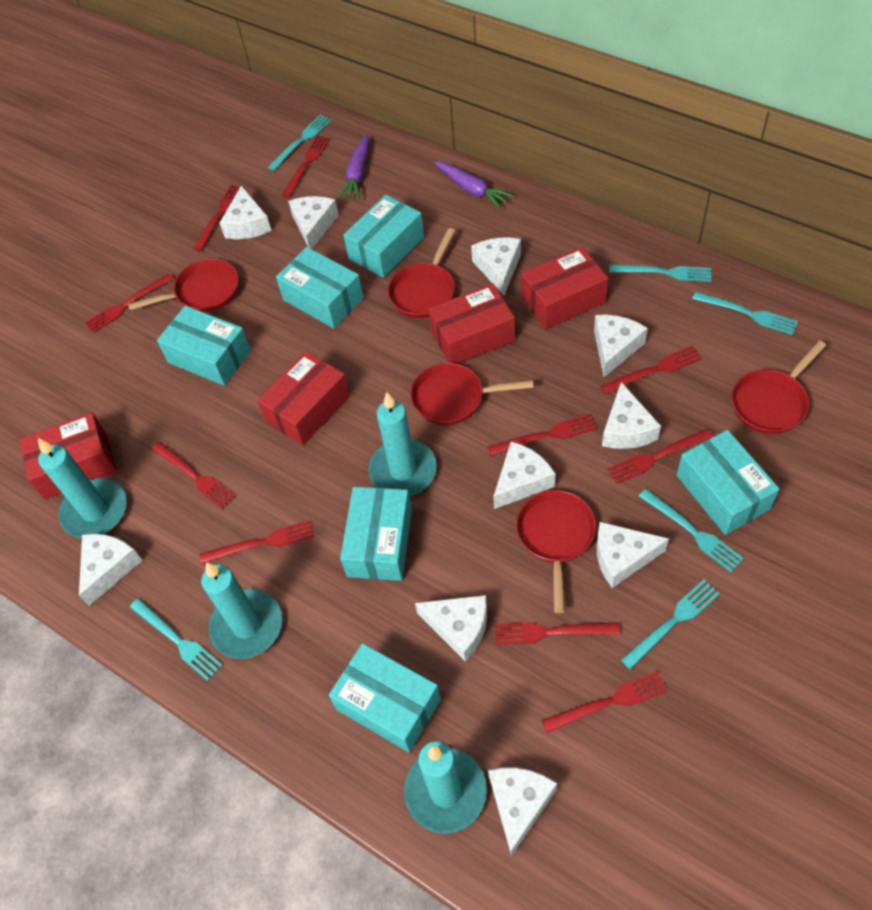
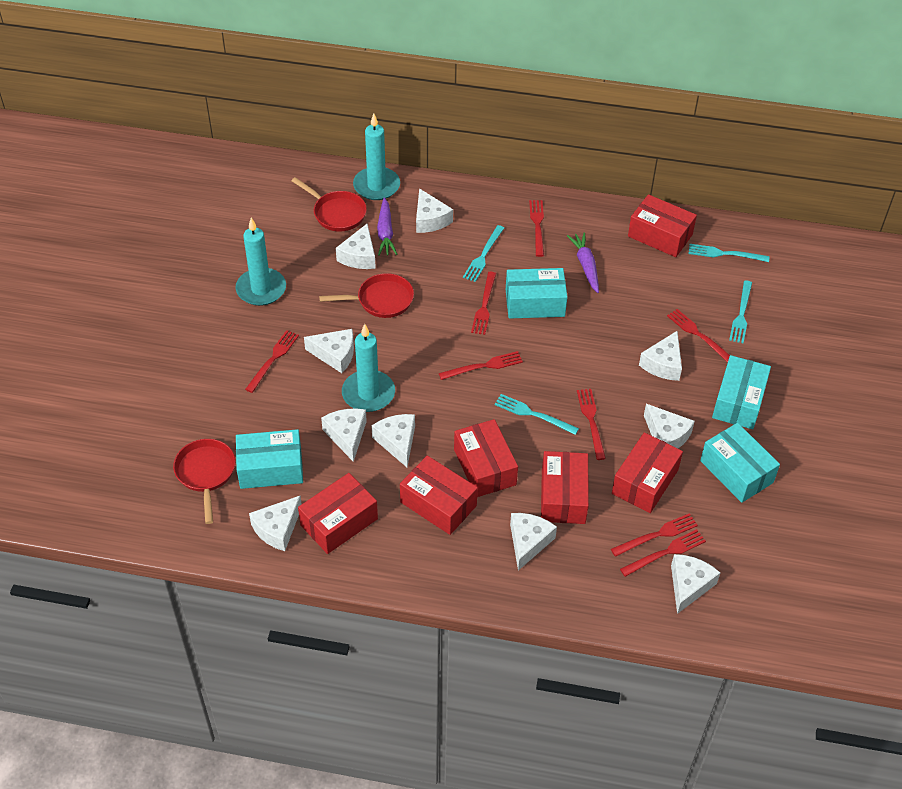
red box: [19,412,117,499] [257,351,350,446] [428,283,515,364] [522,247,608,329] = 4 -> [298,473,378,554] [400,455,478,535] [454,419,518,497] [541,451,589,524] [612,432,683,513] [628,194,697,257] = 6
red fork: [85,273,174,333] [151,441,235,509] [193,184,245,251] [200,520,315,564] [282,135,330,198] [488,414,597,456] [495,622,621,645] [541,671,668,733] [600,345,702,394] [607,428,714,484] = 10 -> [245,330,299,393] [439,351,523,380] [471,272,496,335] [529,200,544,257] [577,389,606,460] [611,513,698,557] [620,529,706,577] [667,309,730,363] = 8
red pan: [128,259,239,312] [388,228,455,318] [410,363,534,425] [516,490,596,613] [731,340,826,434] = 5 -> [173,439,235,524] [291,177,367,232] [319,273,414,318] = 3
turquoise box: [157,306,251,386] [276,247,364,329] [329,643,441,752] [340,487,412,581] [343,195,424,278] [677,430,779,535] = 6 -> [236,429,303,489] [506,268,567,319] [700,423,780,503] [712,355,771,429] = 4
turquoise candle: [38,438,127,538] [201,562,282,659] [368,393,437,496] [404,741,487,834] = 4 -> [236,218,286,306] [342,324,395,412] [353,114,400,200] = 3
turquoise fork: [130,598,223,681] [268,115,332,171] [609,264,712,282] [621,580,720,669] [639,489,744,572] [692,291,798,335] = 6 -> [463,225,504,282] [495,394,579,435] [689,244,769,262] [729,280,752,343] = 4

